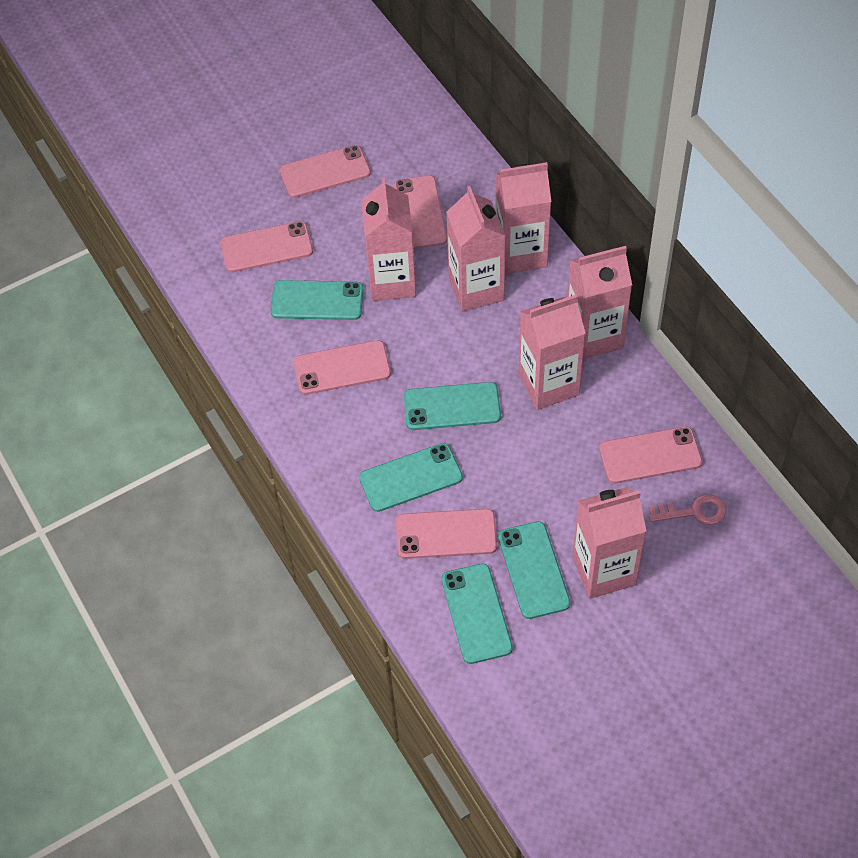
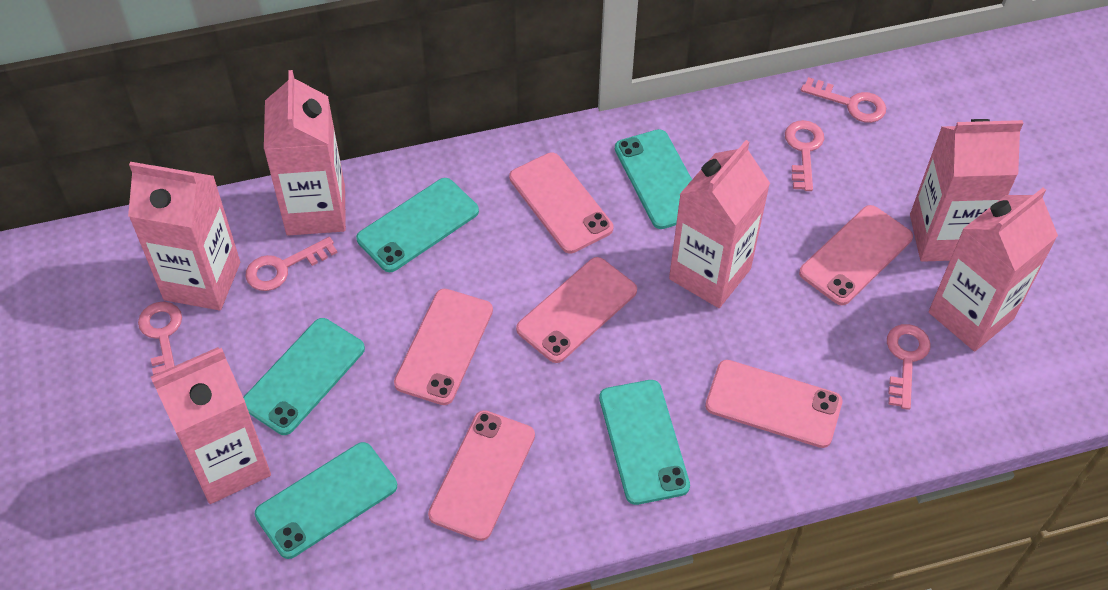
pink key: [649,494,726,525] = 1 -> [138,301,182,375] [245,237,337,291] [785,120,824,191] [801,77,886,123] [887,324,931,410] = 5

